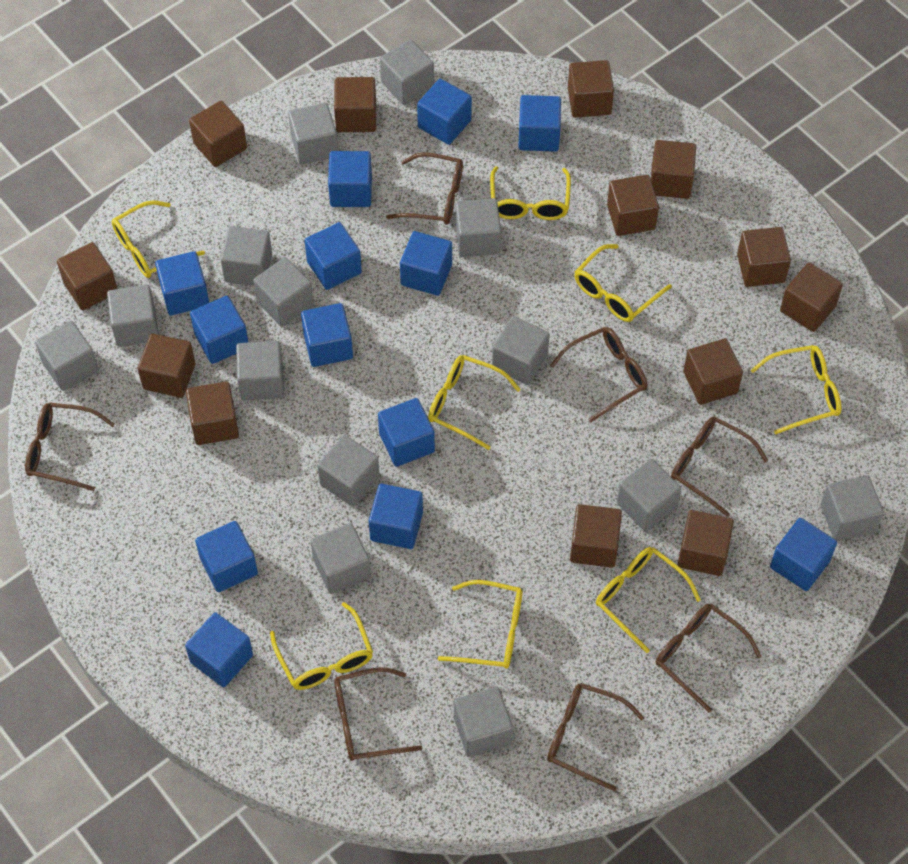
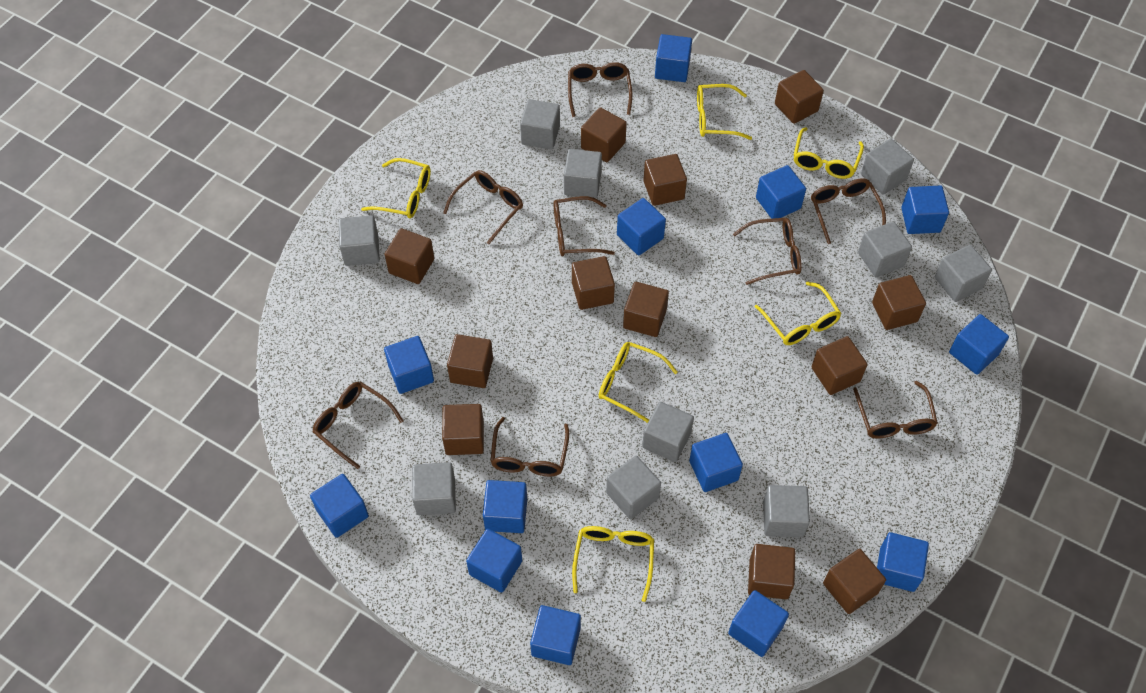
brown cube: [57,242,117,310] [137,334,195,398] [186,381,239,445] [189,101,247,167] [334,77,376,132] [568,60,614,118] [570,504,622,568] [607,175,659,236] [651,140,696,199] [678,510,734,576] [683,338,743,405] [737,227,791,287] [780,263,843,332] = 13 -> [384,228,434,284] [442,404,484,455] [447,334,493,388] [572,256,615,310] [581,107,627,162] [623,282,669,337] [643,154,687,206] [748,544,795,599] [775,70,824,124] [811,336,867,395] [823,549,886,614] [872,275,926,330] = 12
brown glasses: [25,402,115,491] [334,667,422,761] [386,152,463,225] [547,683,644,791] [550,327,647,423] [656,604,761,713] [671,417,768,517] = 7 -> [313,382,403,469] [443,170,523,244] [490,417,569,477] [554,196,615,256] [568,62,632,117] [733,218,802,285] [811,178,886,244] [853,381,938,438] = 8
grey cube: [35,321,98,391] [107,285,159,347] [220,226,272,286] [236,341,284,401] [253,257,314,327] [288,103,338,165] [311,523,371,594] [317,435,380,507] [380,40,434,105] [454,687,513,757] [455,198,501,257] [492,316,550,385] [617,459,681,532] [821,475,884,541] = 14 -> [339,215,380,266] [412,462,456,515] [520,99,560,150] [564,149,602,198] [606,456,661,519] [642,402,694,462] [763,485,810,537] [858,221,912,277] [861,139,914,195] [935,245,992,302] = 10
yellow glasses: [112,200,205,278] [270,602,373,690] [428,355,521,450] [438,580,522,669] [490,166,571,220] [575,244,672,322] [596,547,701,653] [751,345,841,434] = 8 -> [361,158,431,218] [572,526,654,602] [599,342,678,423] [697,84,752,140] [755,281,842,345] [793,127,864,179] = 6

